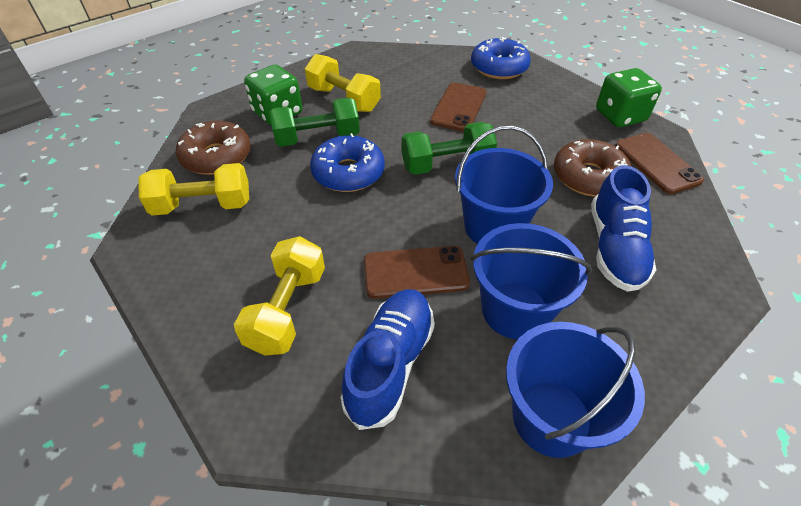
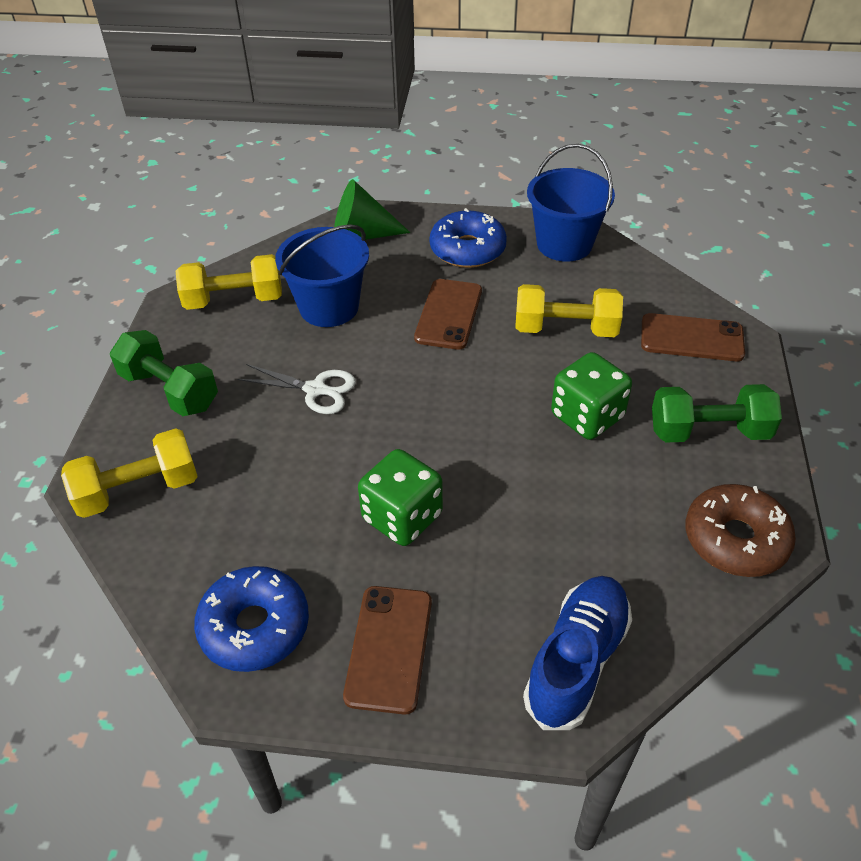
blue bucket: [455,126,553,244] [471,223,592,340] [506,322,645,458] = 3 -> [275,224,369,327] [527,144,615,262] = 2
blue shoe: [341,289,435,430] [591,165,656,292] = 2 -> [523,576,632,730] = 1
brown donut: [176,121,251,175] [554,139,631,196] = 2 -> [685,484,796,577] = 1
green cone: none = 0 -> [334,179,410,240] = 1
white scissors: none = 0 -> [238,364,356,414] = 1

